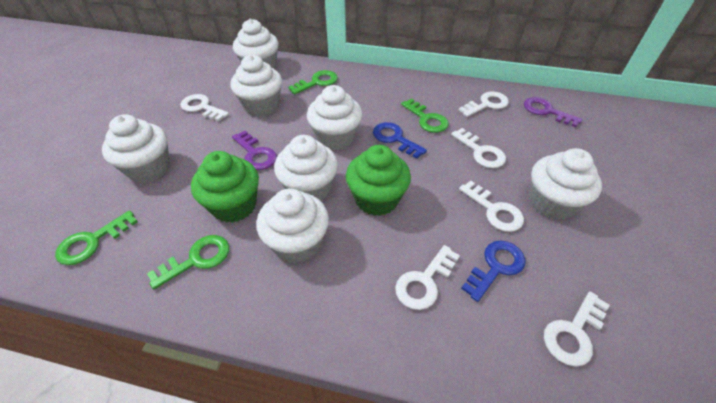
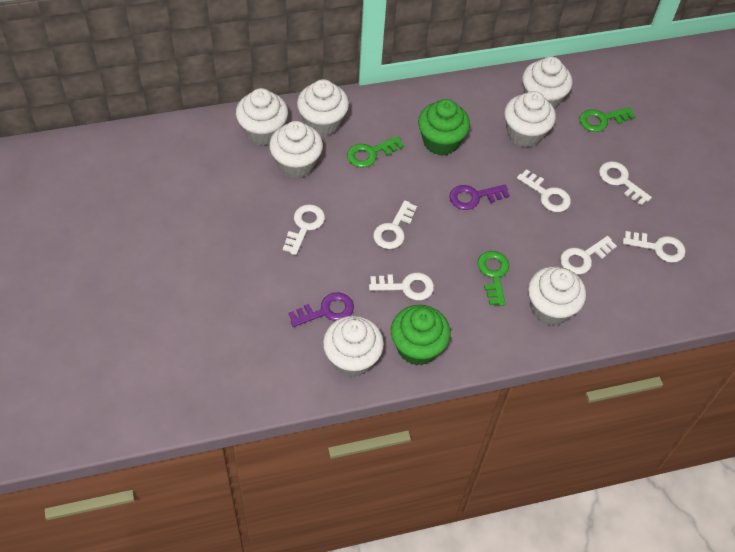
blue key: [373,122,427,159] [461,241,525,302] = 2 -> none = 0
green key: [55,210,138,265] [147,235,229,290] [288,70,338,95] [401,98,449,133] = 4 -> [347,136,404,168] [477,251,509,306] [580,107,635,132] = 3
white key: [180,94,229,121] [395,245,460,310] [451,128,506,168] [459,91,509,117] [459,181,524,232] [544,291,610,367] = 6 -> [283,204,325,255] [369,273,434,300] [373,200,417,249] [517,169,571,212] [560,236,617,275] [599,161,652,205] [623,231,686,263] = 7

